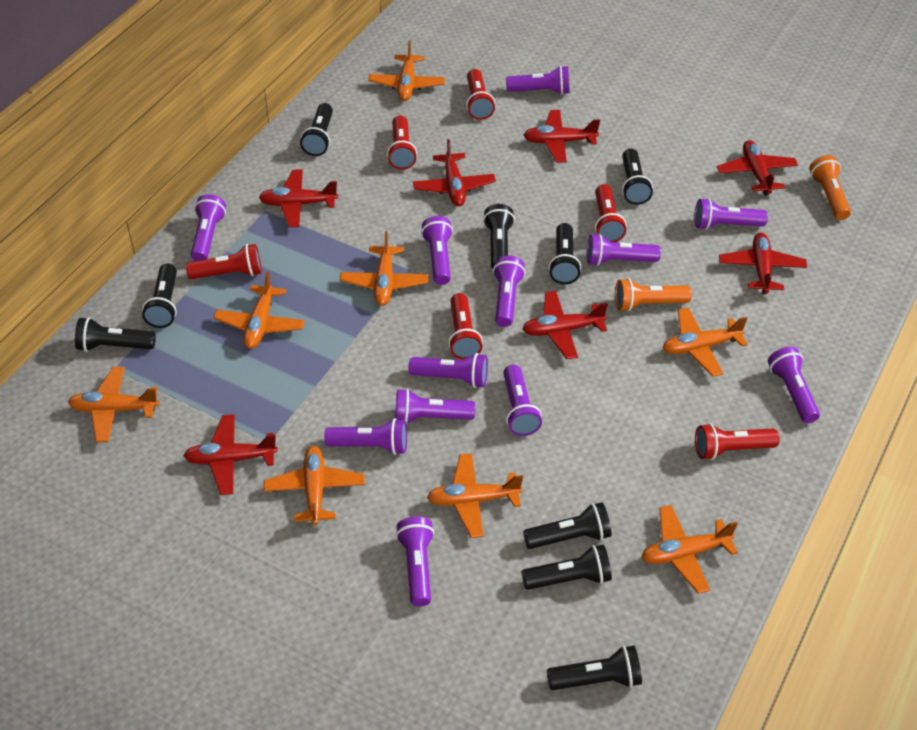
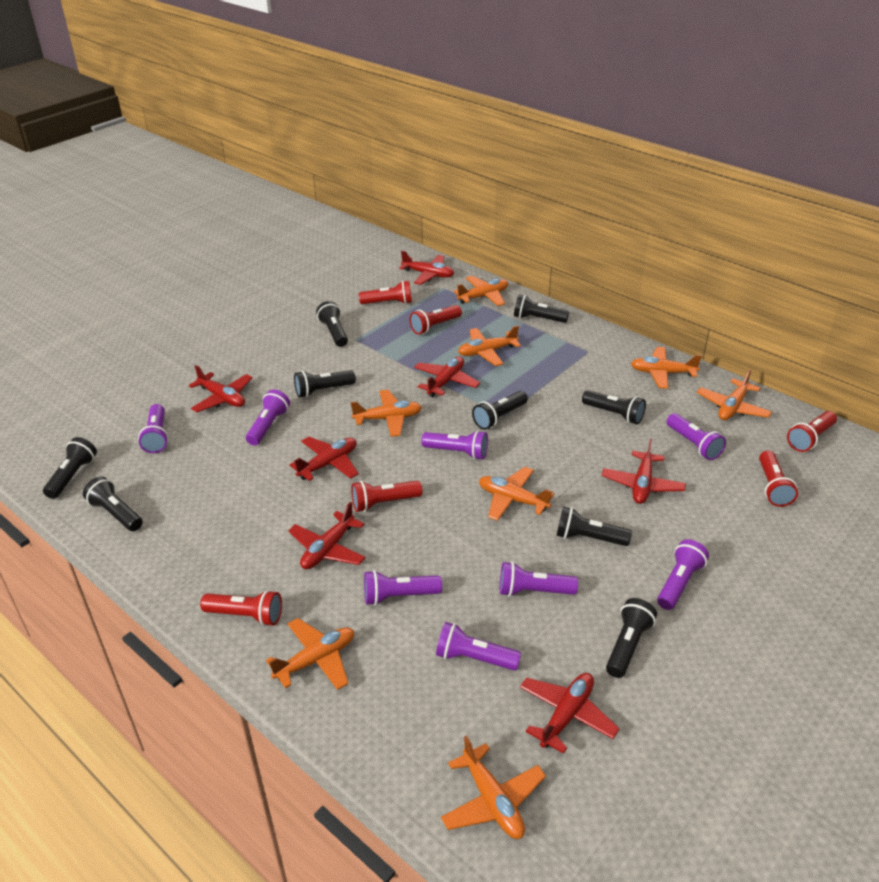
orange flashlight: [615,278,692,312] [809,155,851,220] = 2 -> none = 0
purple flashlight: [191,194,226,261] [324,418,407,455] [395,389,475,424] [396,517,435,606] [409,353,488,388] [421,216,453,285] [493,255,525,327] [503,364,542,436] [506,66,570,95] [587,234,661,266] [695,198,768,230] [768,346,820,423] = 12 -> [138,404,169,453] [246,390,290,446] [364,570,442,606] [421,430,488,460] [436,622,521,671] [500,562,578,597] [657,539,709,610] [667,413,726,460] = 8

